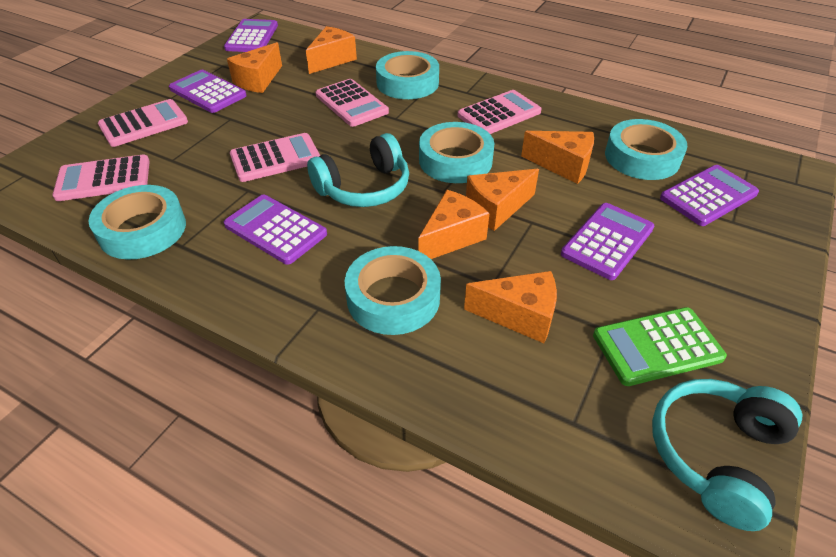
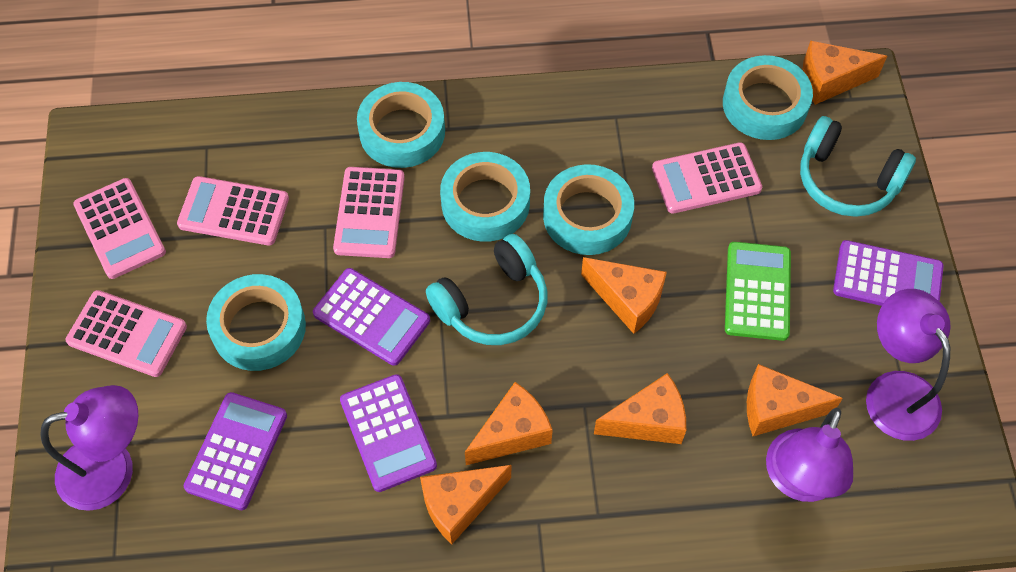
purple calculator: [169,70,247,113] [224,19,278,52] [224,195,327,265] [561,203,654,280] [660,165,759,226] = 5 -> [184,392,287,510] [313,268,430,366] [340,374,437,492] [833,240,944,306] = 4
purple lamp: none = 0 -> [40,385,138,511] [766,408,853,502] [866,289,950,441] = 3

